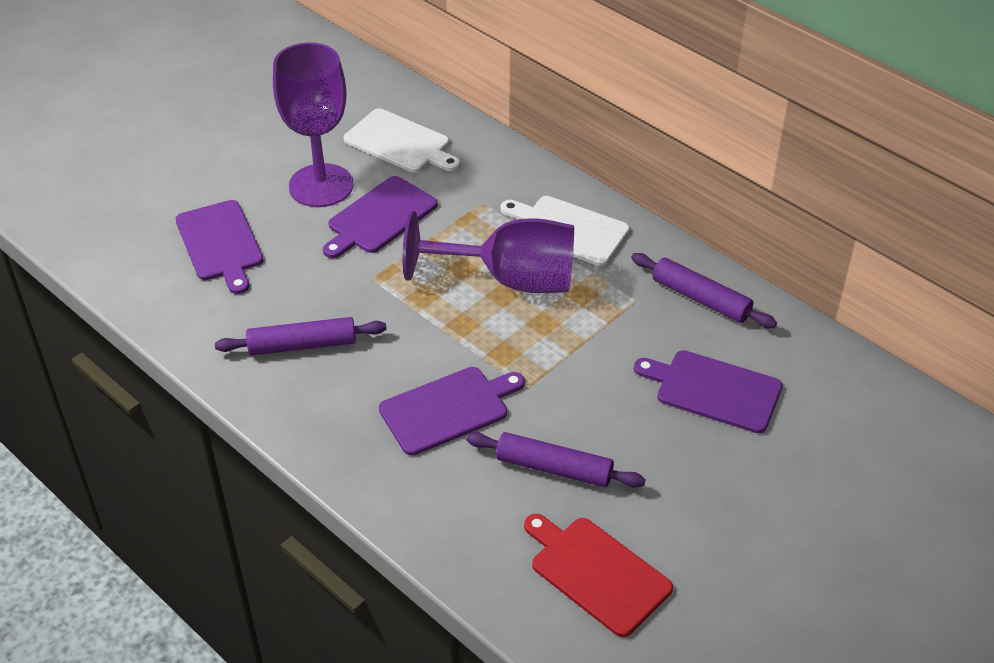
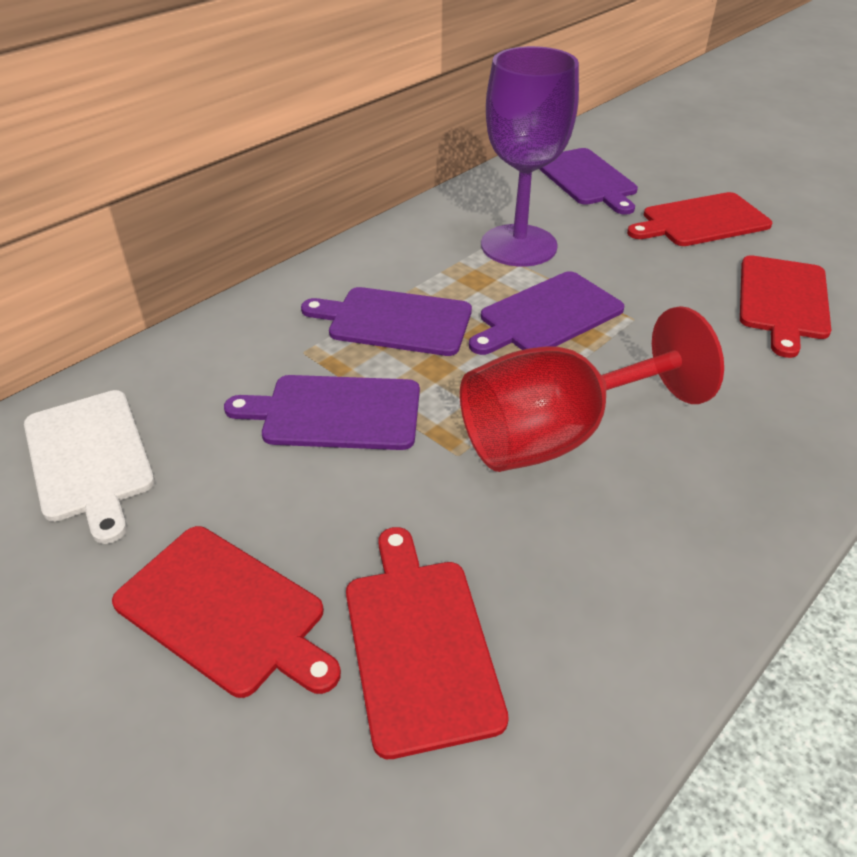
purple goblet: [273,42,354,207] [402,211,574,293] = 2 -> [481,46,579,266] = 1
purple rolling pin: [215,317,387,356] [466,432,646,488] [631,253,777,328] = 3 -> none = 0
red cutting board: [524,514,673,637] = 1 -> [112,526,341,698] [346,527,509,759] [627,192,772,246] [740,255,831,358] = 4
red goblet: none = 0 -> [460,306,724,472] = 1
white cutting board: [344,108,460,173] [500,196,630,266] = 2 -> [24,390,155,544] = 1

